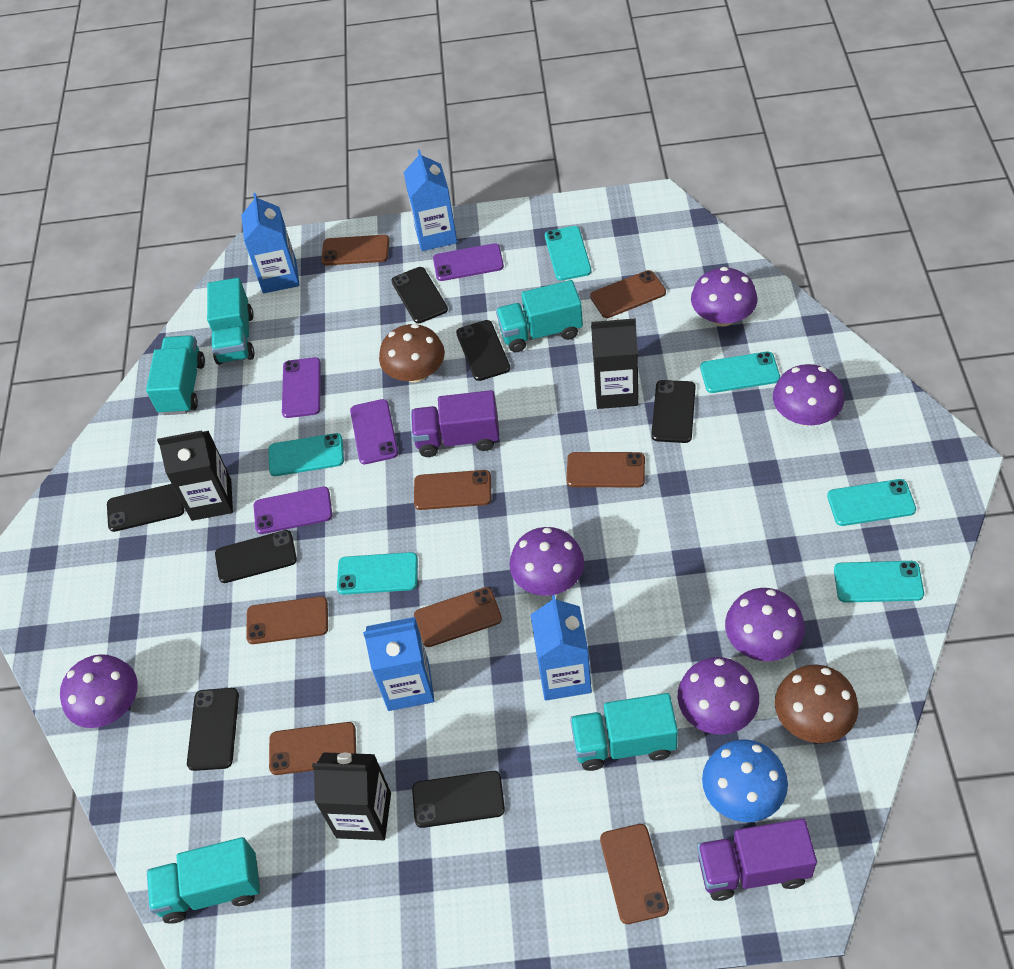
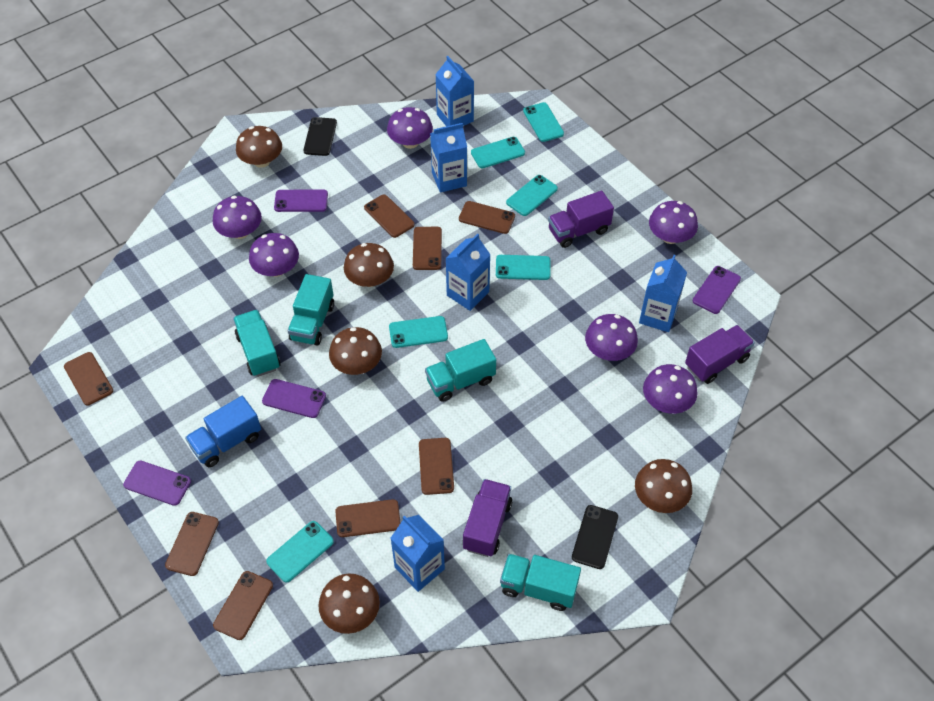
black carton: [157,430,233,521] [312,752,391,840] [591,318,638,409] = 3 -> none = 0
black phone: [107,484,184,532] [187,688,239,771] [215,530,297,583] [391,267,448,323] [412,771,505,828] [456,320,510,381] [651,380,696,443] = 7 -> [303,117,337,156] [572,505,618,569] = 2
blue carton: [241,193,300,293] [363,617,435,711] [404,150,457,251] [530,595,592,701] = 4 -> [391,515,445,592] [430,123,467,193] [435,56,474,126] [446,234,491,311] [639,255,687,332] = 5
blue mushroom: [702,739,788,822] = 1 -> none = 0
blue truck: none = 0 -> [185,396,261,467] = 1
brown mushroom: [379,324,445,383] [775,664,859,743] = 2 -> [236,126,282,168] [319,574,380,634] [329,327,382,375] [344,243,394,287] [635,459,692,513] = 5
purple truck: [411,390,499,457] [697,818,817,901] = 2 -> [463,479,512,557] [548,191,614,248] [685,325,755,384] = 3
turquoise truck: [146,335,205,415] [147,837,260,924] [207,278,255,365] [496,280,583,352] [570,693,678,771] = 5 -> [233,310,280,377] [288,274,334,345] [425,339,496,402] [500,554,581,611] = 4

